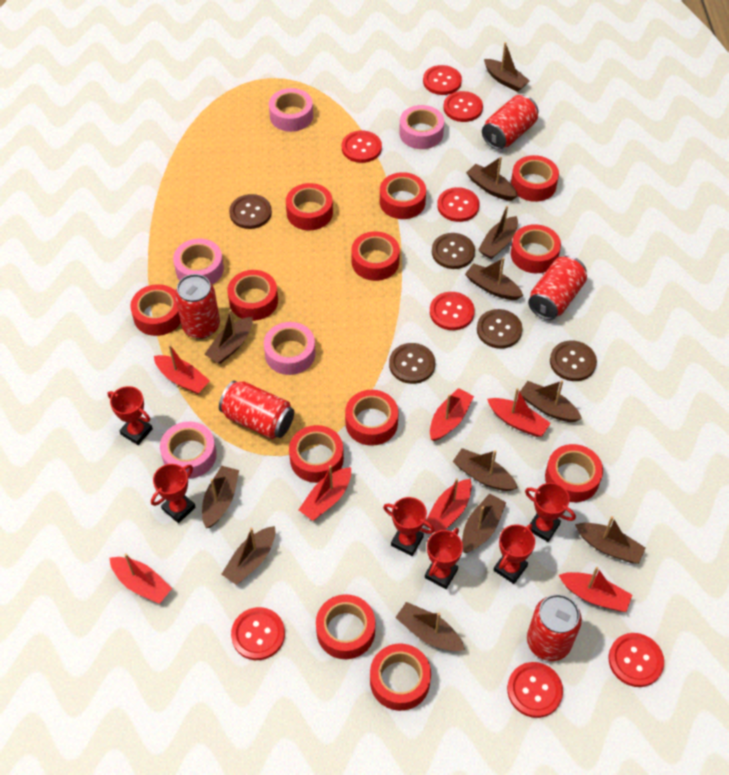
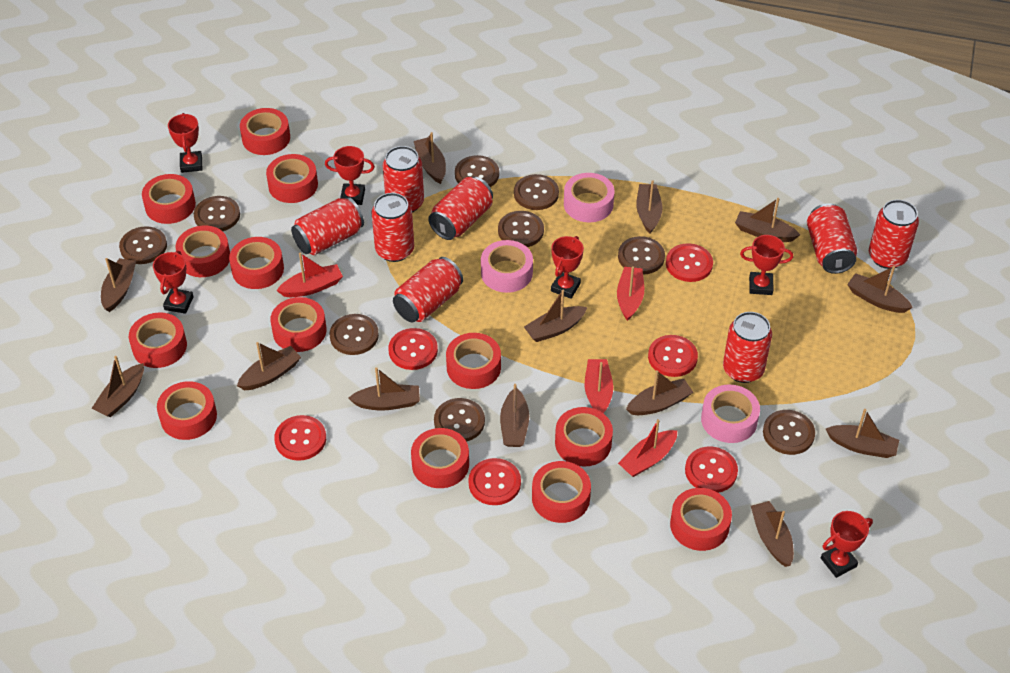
brown boat: [202,466,239,528] [204,309,253,364] [221,526,275,585] [395,602,465,651] [452,448,518,491] [462,493,506,553] [465,258,523,300] [466,157,517,201] [478,206,518,259] [484,42,530,92] [520,380,582,422] [575,516,646,564] = 12 -> [91,356,144,417] [101,258,136,312] [237,342,301,390] [348,367,420,410] [414,132,446,184] [500,384,529,447] [524,290,587,342] [626,370,693,415] [636,180,663,234] [735,198,800,242] [751,501,794,567] [826,409,899,458] [847,266,913,313] = 13
brown button: [229,194,272,229] [389,343,435,384] [432,233,475,269] [477,309,522,349] [550,341,597,381] = 5 -> [119,226,167,264] [194,196,240,231] [330,314,379,355] [434,398,485,442] [455,155,499,187] [498,211,544,247] [514,174,559,210] [618,236,665,275] [763,410,815,455] = 9
pink tape: [160,421,217,479] [173,239,224,284] [264,322,316,375] [269,88,313,132] [399,105,444,149] = 5 -> [481,240,533,293] [564,173,614,222] [701,384,760,443] = 3
red boat: [109,553,172,604] [154,345,210,394] [299,465,351,521] [424,478,472,532] [430,388,474,441] [487,388,551,437] [559,567,632,612] = 7 -> [276,252,343,297] [585,359,613,413] [617,266,644,321] [618,419,677,477] = 4
red button: [231,607,285,660] [342,130,382,163] [423,65,462,95] [430,292,475,330] [437,187,480,222] [443,91,483,122] [507,662,563,718] [609,633,664,687] = 8 -> [274,415,326,461] [388,328,438,370] [468,458,521,505] [648,335,698,377] [666,243,713,282] [685,447,738,493] = 6
red can: [175,274,220,339] [219,381,294,439] [482,95,538,150] [527,594,582,661] [528,256,587,320] = 5 -> [291,197,364,255] [371,193,414,262] [383,146,424,213] [393,257,463,322] [428,177,493,240] [723,312,772,383] [807,203,857,274] [869,200,919,269] = 8
red tape: [130,284,181,336] [227,270,278,321] [286,183,333,230] [289,425,344,483] [316,594,375,659] [345,390,399,446] [351,231,400,281] [370,644,431,711] [380,172,426,219] [511,155,559,202] [511,224,561,273] [545,444,603,502] = 12 -> [129,312,187,368] [142,174,196,224] [157,381,217,440] [175,225,230,277] [229,237,284,289] [240,108,290,155] [266,154,318,203] [270,297,326,352] [411,428,469,488] [446,333,501,389] [532,461,591,523] [555,407,613,467] [670,488,732,551] = 13

